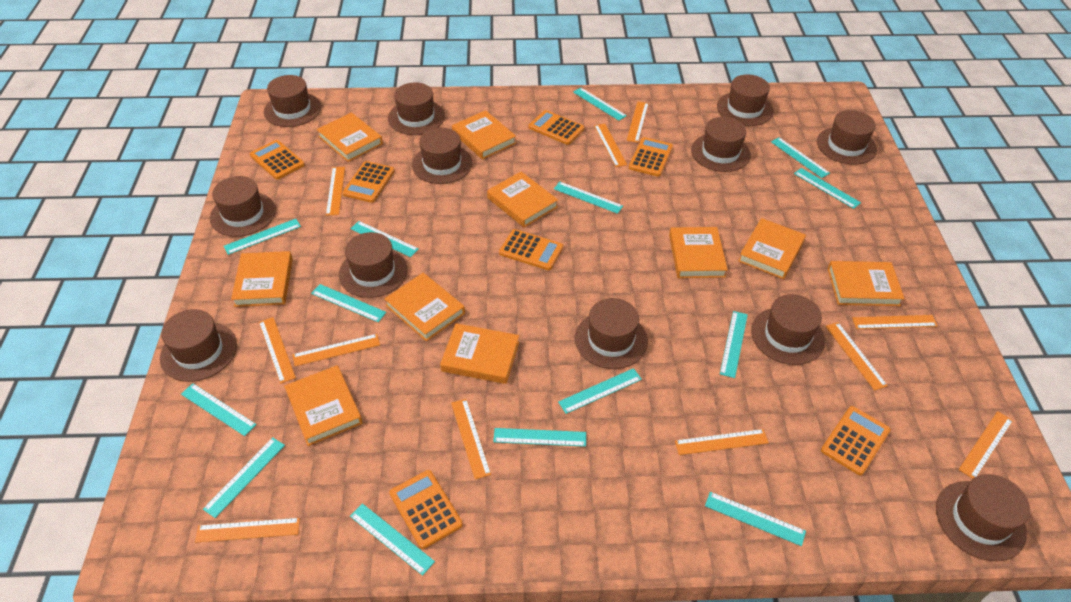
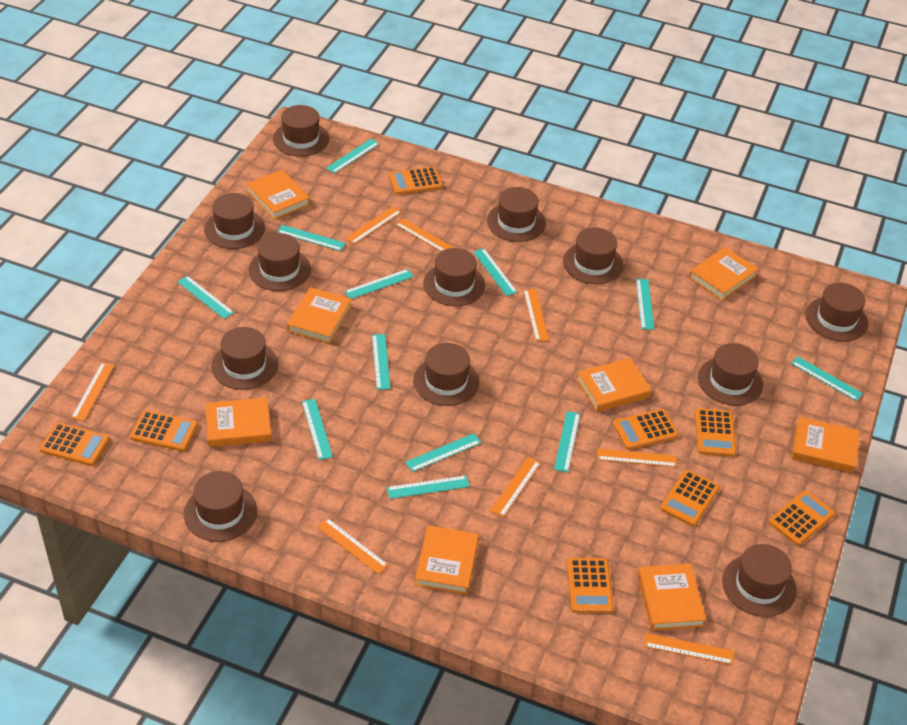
orange book: [231,251,293,307] [284,365,363,446] [317,113,383,162] [384,273,465,341] [440,323,519,384] [452,110,516,159] [487,172,558,227] [669,227,728,278] [738,218,806,279] [828,261,905,306] = 10 -> [205,397,272,447] [246,169,310,220] [287,287,352,344] [415,525,479,594] [577,358,652,412] [638,564,706,631] [689,247,758,300] [792,417,860,473] = 8
orange calculator: [250,140,305,180] [342,161,395,203] [389,470,463,549] [499,229,563,270] [529,110,585,145] [629,137,673,177] [821,406,891,475] = 7 -> [39,422,110,466] [130,410,198,452] [389,166,443,195] [567,558,614,613] [613,409,679,450] [660,470,720,526] [695,408,736,456] [769,490,835,546] = 8
orange ruler: [195,518,300,542] [259,317,296,384] [293,334,380,366] [326,167,345,216] [451,399,491,479] [594,124,627,167] [626,102,649,143] [675,429,769,455] [826,322,888,390] [852,315,938,329] [959,411,1013,479] = 11 -> [71,362,115,421] [317,518,388,574] [345,206,401,244] [395,218,454,251] [490,457,541,517] [523,289,549,341] [597,449,677,467] [644,633,734,665] = 8
turquoise ruler: [181,383,257,436] [203,437,285,518] [224,219,301,255] [311,284,386,322] [350,503,435,576] [351,221,419,257] [493,428,586,447] [554,182,623,214] [558,368,642,414] [573,88,627,121] [705,492,806,546] [720,311,748,378] [771,137,830,178] [794,168,861,209] = 14 -> [177,276,234,319] [277,225,346,251] [302,399,333,460] [326,139,379,173] [344,269,414,299] [372,334,390,390] [387,475,470,499] [405,433,481,472] [473,248,517,296] [554,411,580,472] [636,279,654,330] [791,357,863,401] = 12

